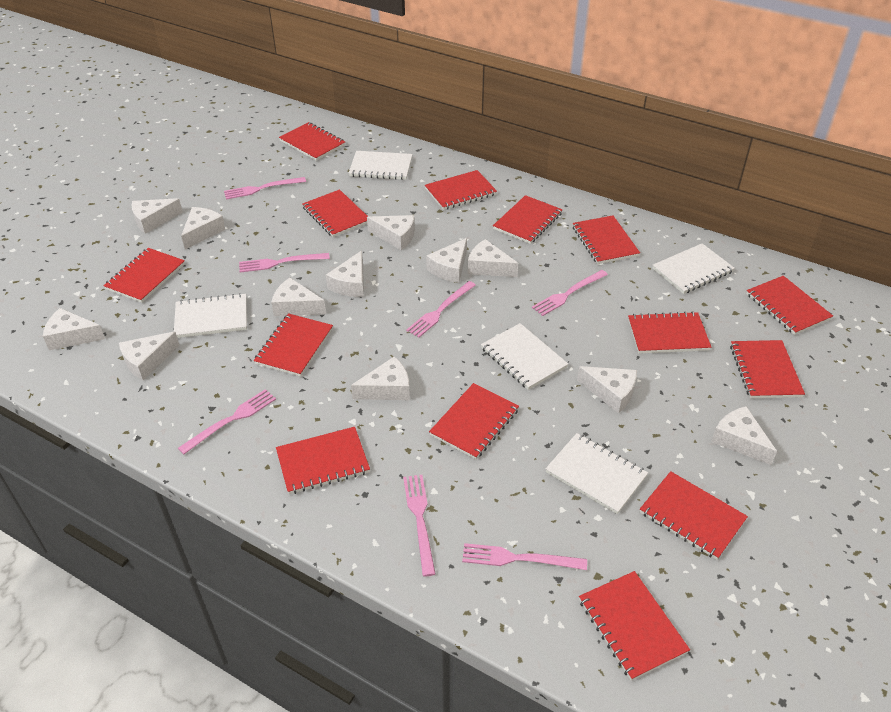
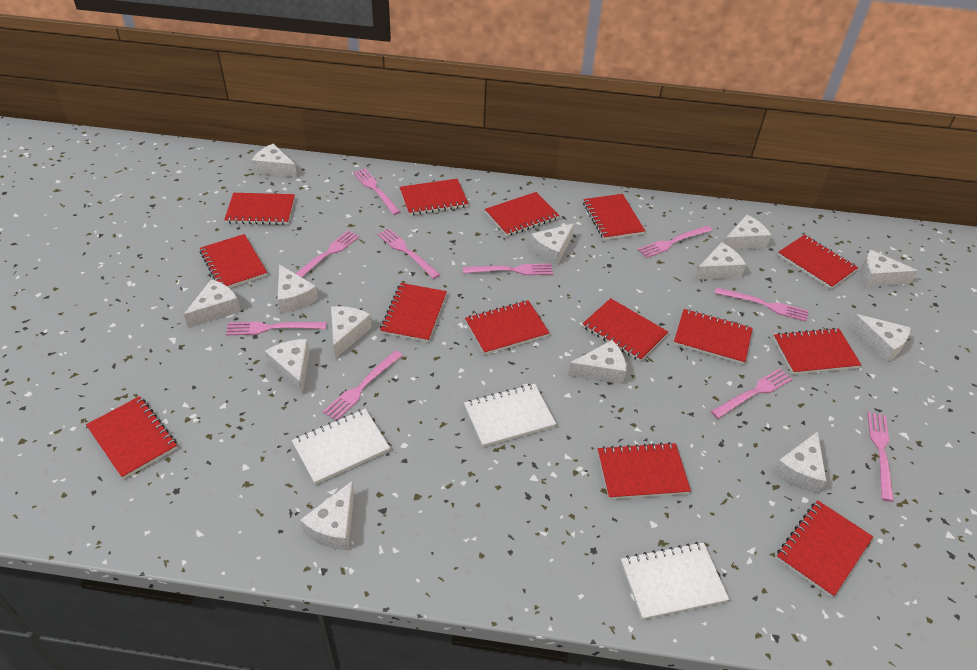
pink fork: [178,389,276,454] [224,177,306,199] [239,253,330,272] [403,475,436,576] [406,281,476,338] [462,543,587,570] [532,270,608,316] = 7 -> [226,322,326,335] [296,230,360,277] [323,350,403,421] [353,168,400,215] [377,228,440,279] [463,264,553,275] [638,225,713,258] [711,368,792,418] [715,287,808,322] [867,412,893,502] = 10
white cheese: [43,308,105,350] [119,332,180,380] [131,198,183,234] [181,207,226,249] [271,278,326,316] [326,251,364,297] [351,356,410,400] [367,215,415,250] [426,238,467,283] [468,239,518,277] [577,366,637,413] [711,406,777,465] = 12 -> [184,279,241,328] [251,144,297,177] [265,339,310,395] [277,264,318,313] [300,481,354,550] [331,306,372,359] [530,223,574,265] [568,340,626,384] [695,242,746,280] [724,215,771,250] [773,431,826,493] [850,314,910,362] [861,250,918,286] = 13
white notebook: [174,293,247,338] [349,151,412,180] [481,323,568,390] [545,433,648,514] [652,243,735,294] = 5 -> [292,409,390,485] [464,384,556,447] [621,542,729,620] = 3

